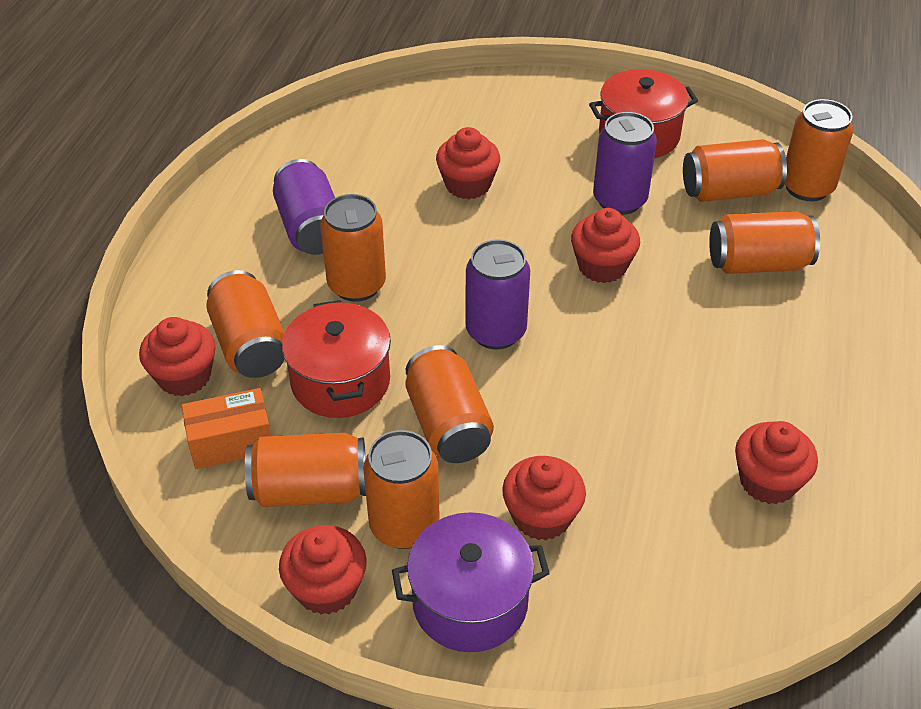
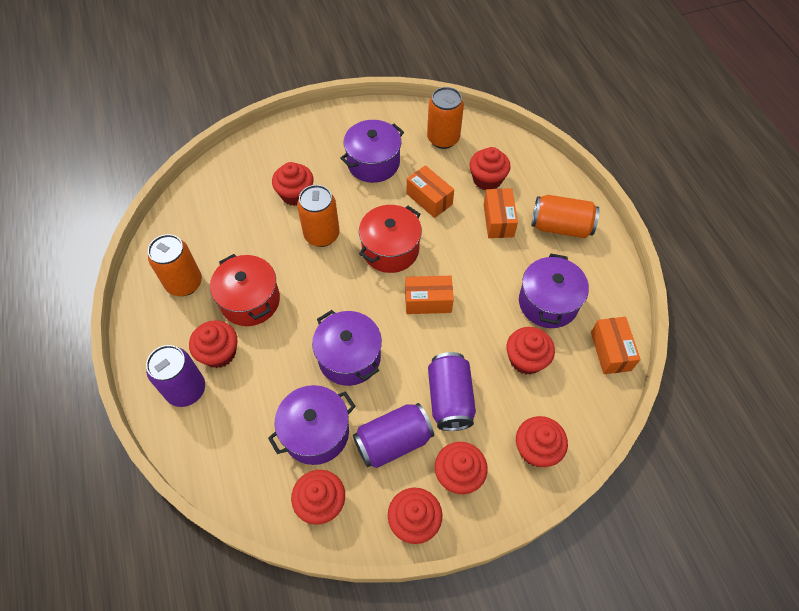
orange box: [182,388,271,469] = 1 -> [405,276,454,314] [407,165,454,218] [484,188,518,238] [591,317,640,374] = 4
orange can: [206,270,285,378] [245,433,366,507] [320,194,386,302] [363,430,440,549] [405,345,494,463] [683,139,787,202] [709,211,820,274] [785,99,853,201] = 8 -> [148,234,202,296] [297,185,340,247] [427,87,464,149] [531,195,599,238] = 4
purple pot: [392,512,550,652] = 1 -> [268,385,356,465] [312,310,382,386] [340,120,404,183] [519,254,589,328] = 4
red cupcake: [139,317,216,396] [279,525,367,615] [436,127,500,199] [502,456,586,541] [571,208,640,283] [735,421,818,504] = 6 -> [189,320,237,368] [272,162,314,206] [291,470,345,525] [388,488,442,544] [435,442,488,494] [469,147,511,190] [506,327,555,375] [516,416,568,467] = 8

